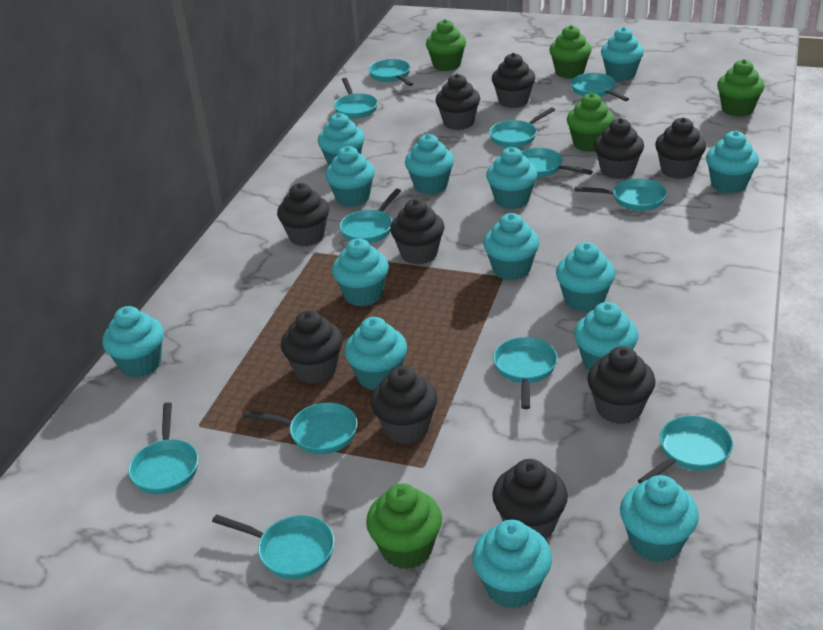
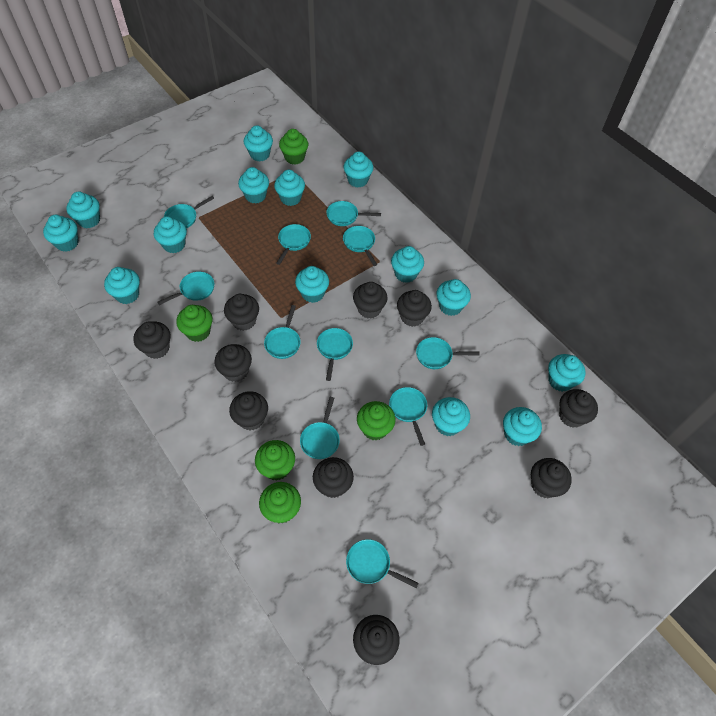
turquoise pan: [128,402,199,494] [212,514,334,579] [243,402,357,454] [334,78,378,119] [340,189,401,243] [369,59,413,86] [489,107,555,148] [493,337,558,409] [521,148,593,177] [571,73,629,101] [575,178,667,211] [638,416,733,483] = 12 -> [157,272,214,305] [164,196,214,228] [264,305,301,359] [276,224,311,265] [300,397,340,459] [317,328,353,381] [326,201,381,226] [343,226,378,266] [346,539,419,588] [389,387,427,446] [416,337,480,369] = 11

